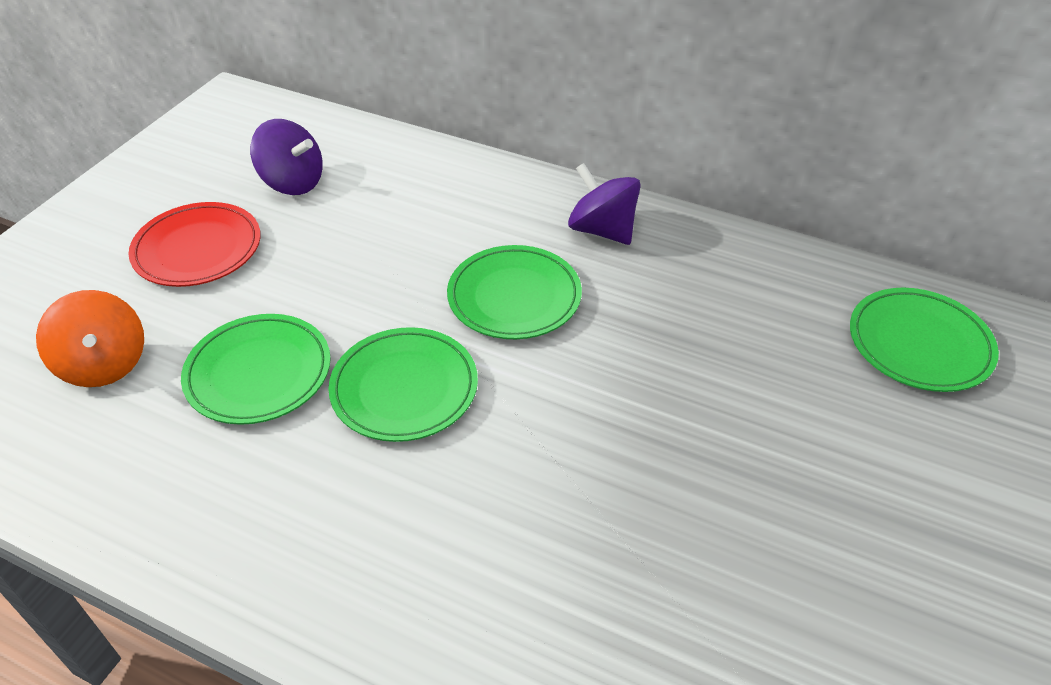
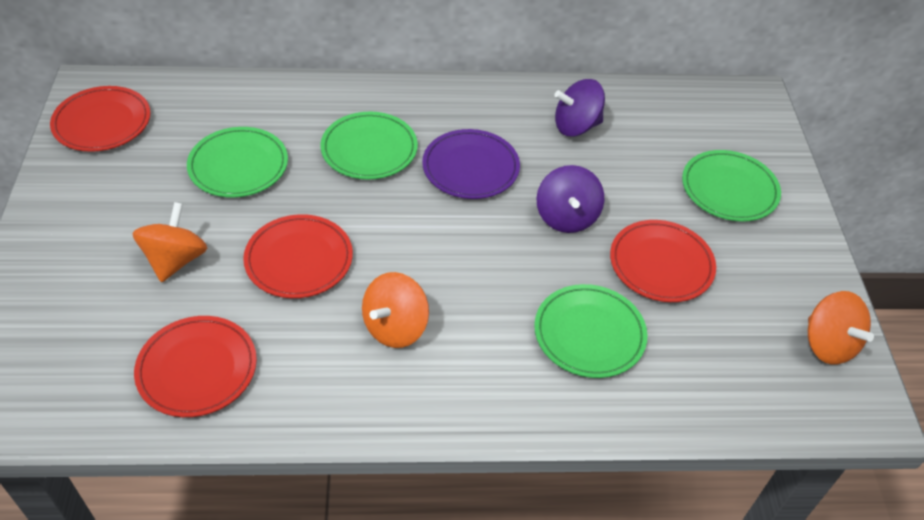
orange spinning top: [36,290,144,387] = 1 -> [132,202,207,282] [362,272,429,348] [808,291,874,365] = 3
purple plate: none = 0 -> [422,129,520,199] = 1
red plate: [128,202,261,287] = 1 -> [50,86,151,152] [134,316,257,417] [243,214,353,298] [610,220,716,302] = 4

